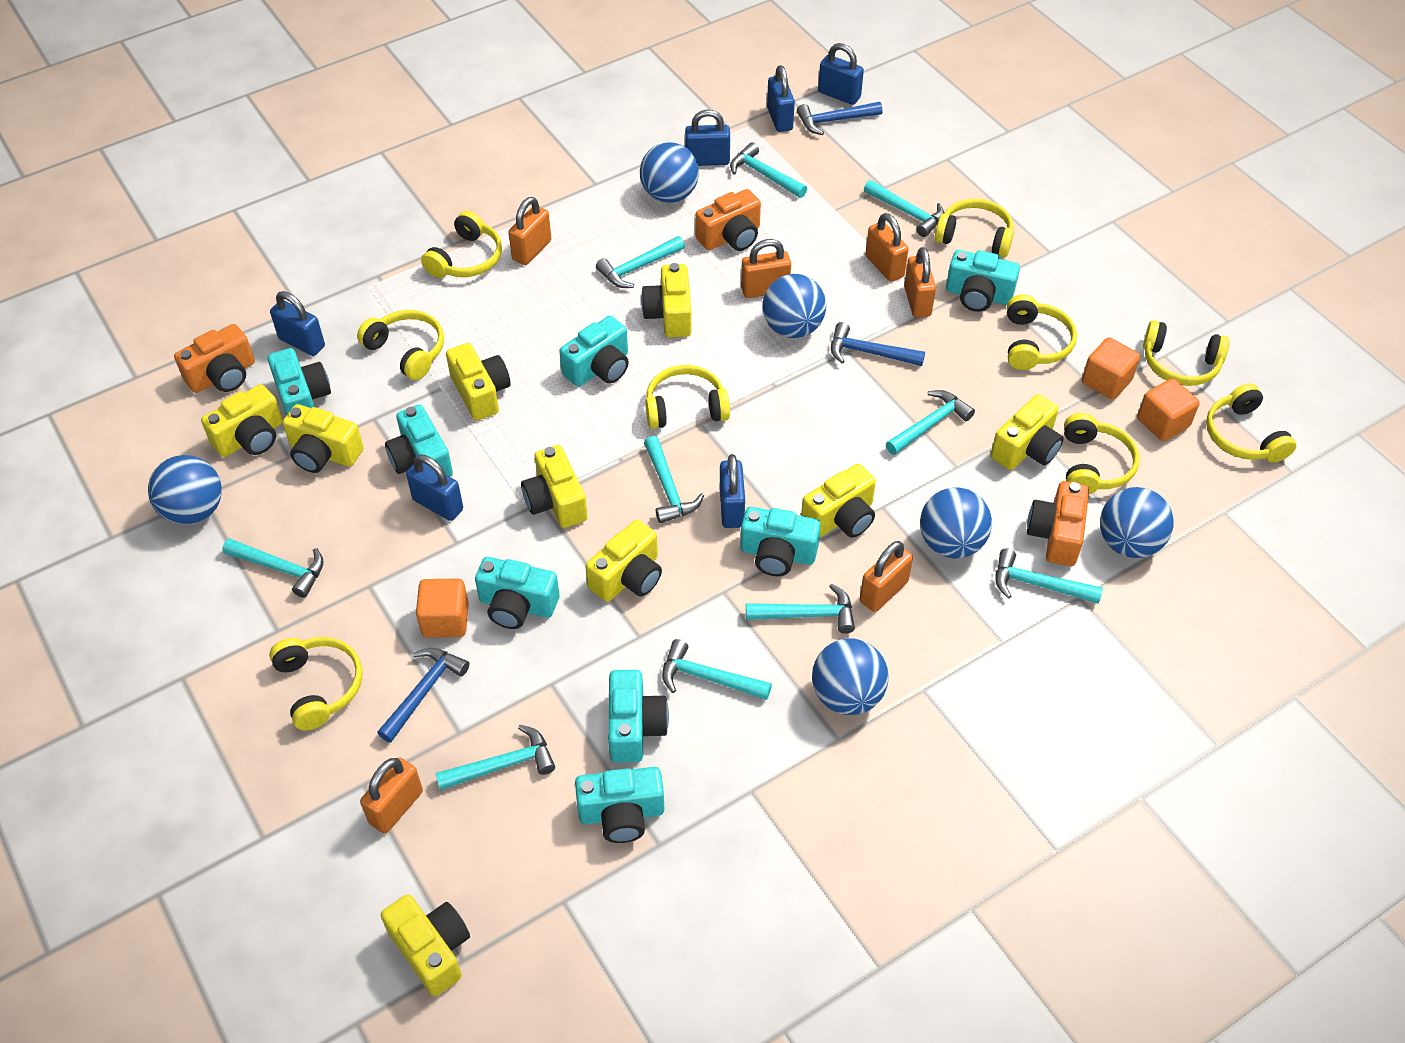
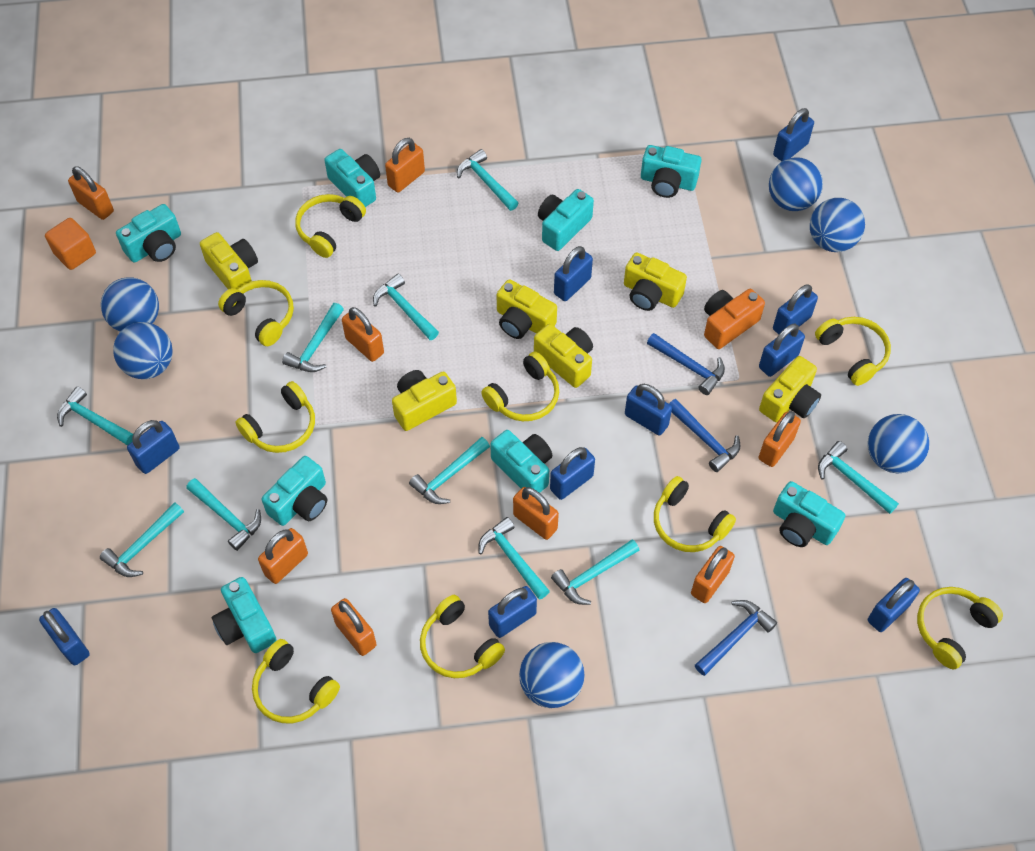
blue padlock: [270,291,325,356] [406,455,463,521] [685,110,730,166] [720,454,745,528] [767,65,795,132] [818,43,864,105] = 6 -> [39,608,90,666] [127,420,180,474] [488,586,537,638] [550,447,595,500] [554,246,593,301] [625,384,672,435] [759,324,805,377] [773,108,814,162] [773,284,818,334] [868,578,920,632] = 10
orange camera: [174,324,255,393] [695,189,761,251] [1027,481,1089,566] = 3 -> [704,289,765,349] = 1
orange cube: [416,579,469,638] [1082,337,1140,399] [1137,378,1200,441] = 3 -> [45,218,96,270] = 1
orange padlock: [360,757,423,834] [508,197,551,265] [741,239,791,298] [860,541,913,612] [865,213,909,282] [904,247,936,318] = 6 -> [68,166,114,220] [258,528,308,584] [331,598,377,656] [342,307,384,362] [385,138,425,192] [513,487,559,540] [691,546,735,603] [759,411,801,467] = 8
yellow camera: [201,384,283,457] [283,404,364,473] [381,894,470,997] [446,343,511,421] [521,445,588,528] [585,520,662,602] [641,263,692,337] [801,464,876,538] [991,394,1064,470] = 9 -> [200,232,258,289] [392,370,457,431] [496,279,557,339] [534,324,593,388] [624,252,687,311] [759,356,821,422] = 6

